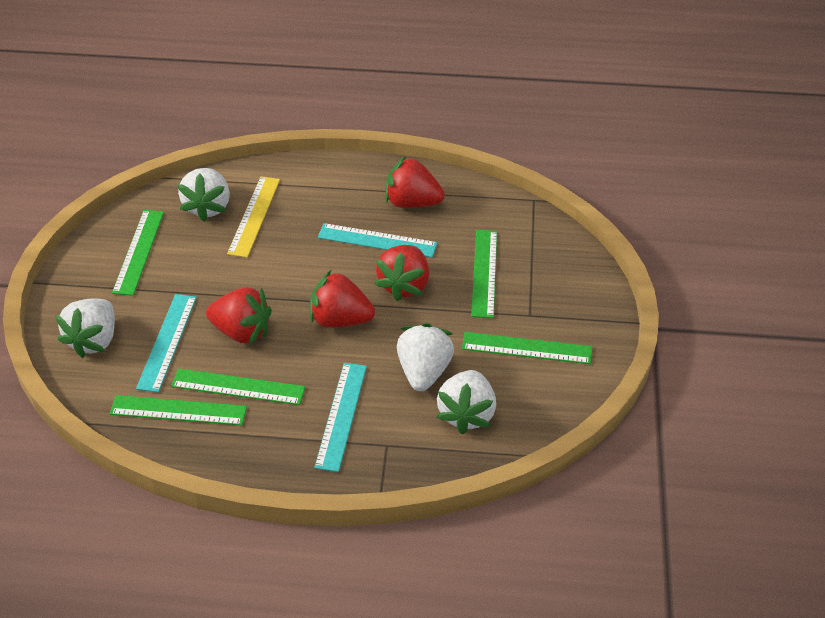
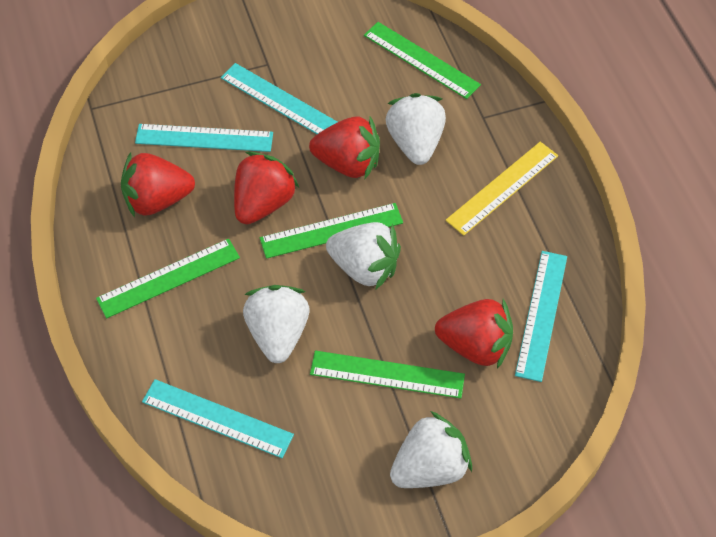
green ruler: [110,395,247,425] [112,210,164,296] [171,368,305,405] [462,332,592,364] [471,230,497,318] = 5 -> [96,239,240,319] [260,203,403,259] [310,351,465,399] [364,22,481,99] = 4
turquoise ruler: [136,294,197,392] [314,363,367,472] [318,223,437,258] = 3 -> [135,124,273,152] [142,379,294,458] [221,63,337,134] [515,251,567,382] = 4

